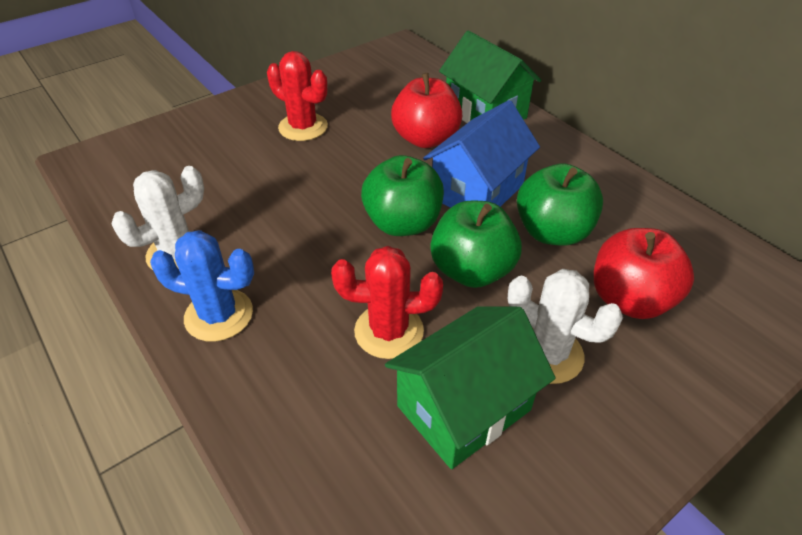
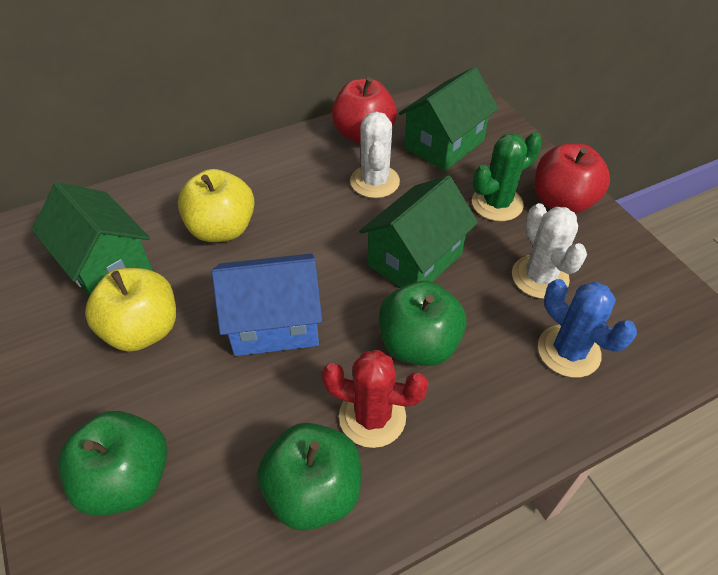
green cactus: none = 0 -> [472,132,542,221] = 1
green house: [385,306,556,469] [439,30,542,123] = 2 -> [32,182,153,296] [359,175,478,288] [399,67,499,171] = 3
red cactus: [267,51,328,141] [331,246,443,359] = 2 -> [322,350,429,448] = 1
yellow apple: none = 0 -> [85,268,176,352] [178,169,255,242] = 2

